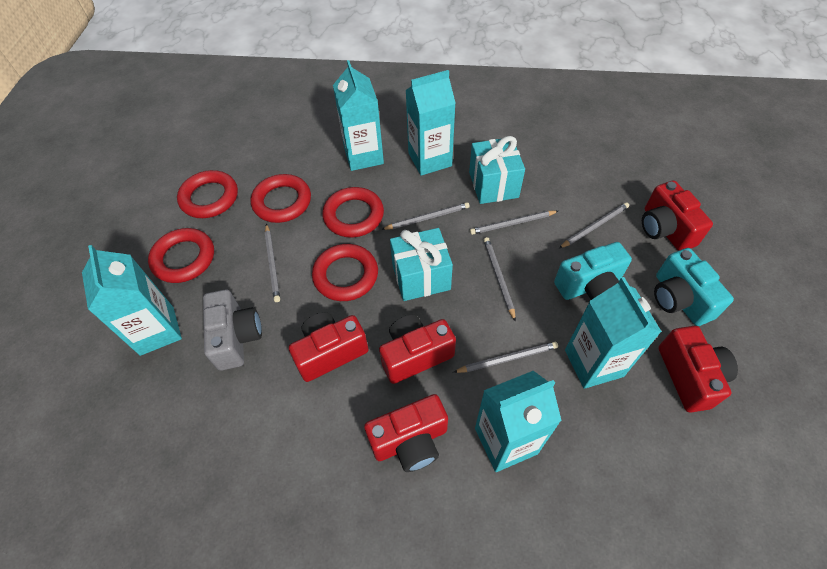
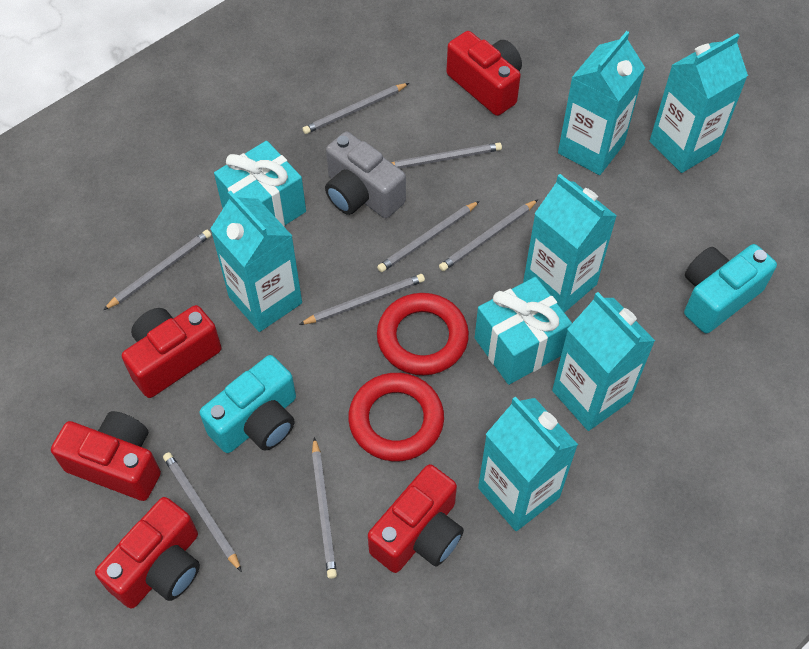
grey pencil: [265,224,280,302] [381,202,470,230] [453,342,558,373] [470,211,558,235] [484,237,516,322] [559,202,629,248] = 6 -> [103,230,211,310] [163,452,242,572] [299,274,425,325] [303,83,409,134] [312,437,337,579] [377,201,480,272] [391,143,502,169] [439,199,538,271] = 8
red ring: [148,228,214,283] [177,170,238,218] [250,174,311,223] [312,244,378,301] [322,187,384,238] = 5 -> [348,373,444,461] [377,293,469,375] = 2
turquoise carton: [82,245,182,356] [333,60,384,171] [405,70,456,176] [475,371,562,472] [565,277,662,389] = 5 -> [211,191,302,332] [478,396,578,531] [523,174,617,313] [552,292,655,431] [558,31,645,175] [650,33,748,173] = 6

